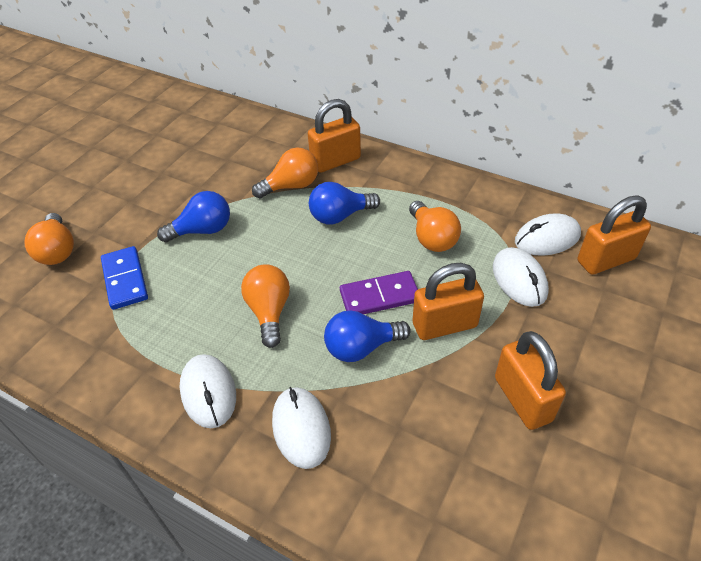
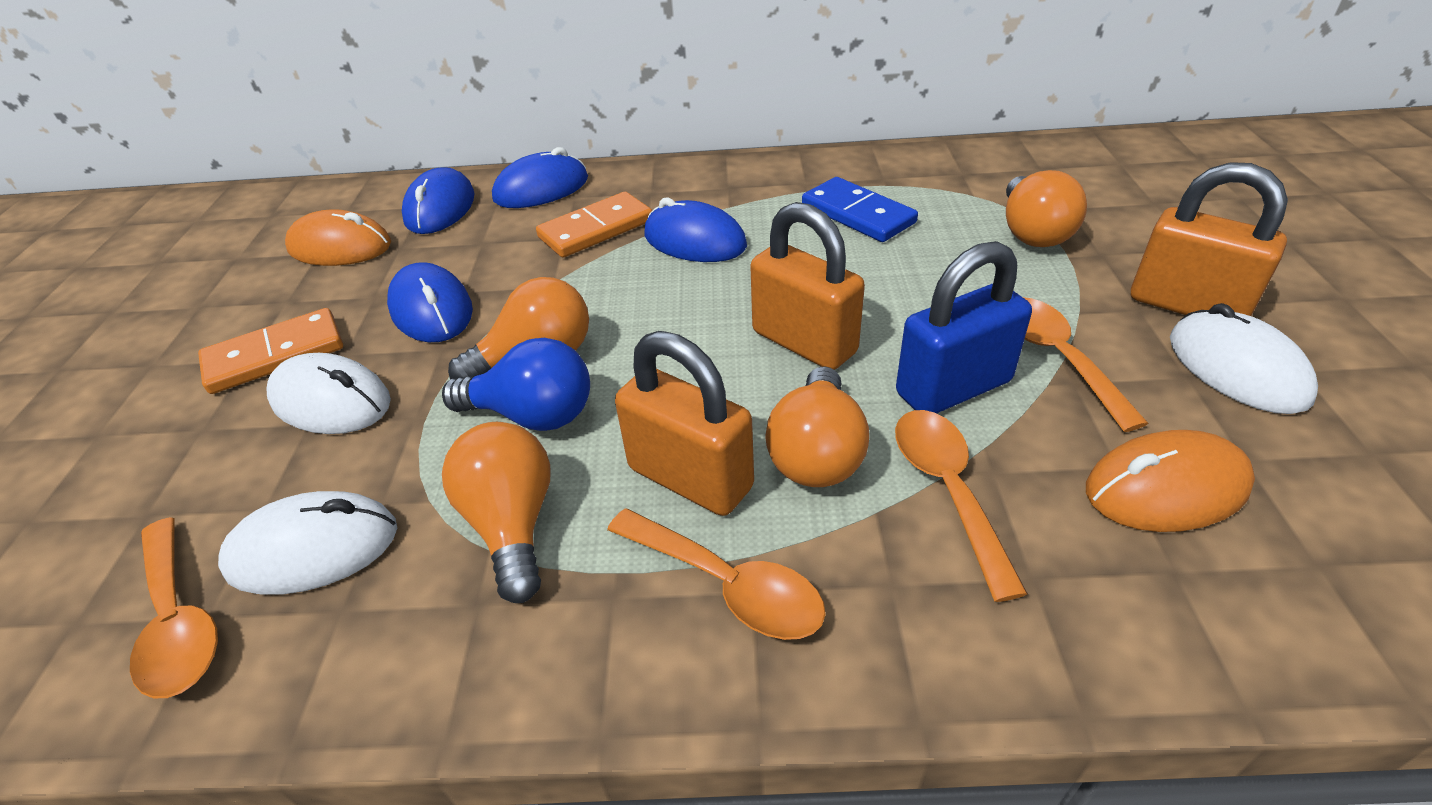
blue light bulb: [157,191,230,243] [309,182,380,225] [324,310,411,362] = 3 -> [442,338,590,431] = 1
blue mouse: none = 0 -> [387,262,473,342] [402,167,474,234] [492,147,588,208] [645,197,747,262] = 4
blue padlock: none = 0 -> [896,241,1032,413] = 1
orange domino: none = 0 -> [198,308,343,394] [536,192,652,257] = 2
orange mouse: none = 0 -> [285,209,391,266] [1086,430,1255,532] = 2
orange padlock: [308,99,361,173] [413,263,484,340] [495,331,566,430] [578,196,651,275] = 4 -> [615,331,754,516] [750,202,865,370] [1131,162,1288,316] = 3
orange spoon: none = 0 -> [130,517,218,698] [607,509,826,640] [895,410,1028,602] [1023,297,1149,432] = 4
purple domino: [340,271,418,314] = 1 -> none = 0
white mouse: [179,354,236,428] [272,387,331,469] [493,247,549,307] [515,213,581,256] = 4 -> [218,491,397,595] [266,353,391,434] [1170,303,1318,414] = 3

